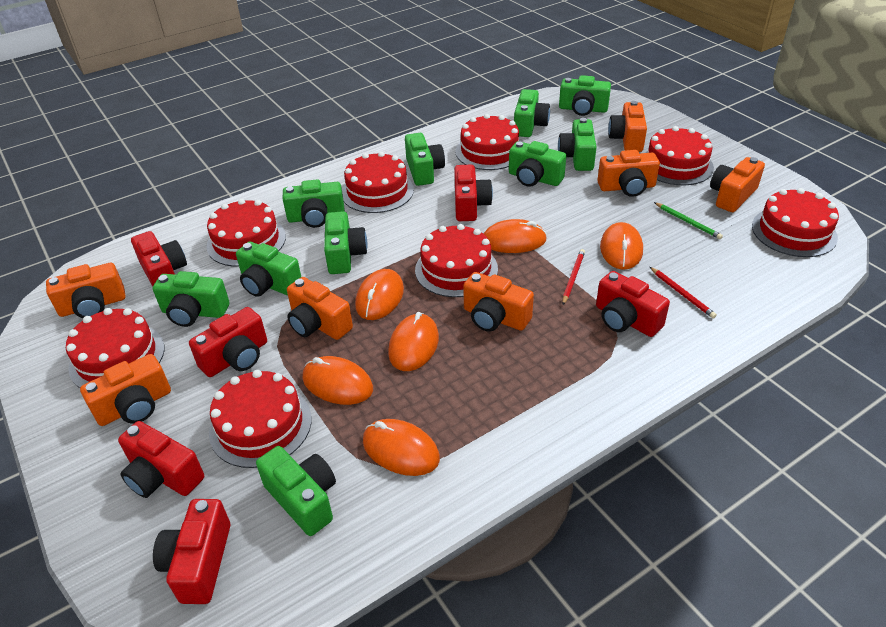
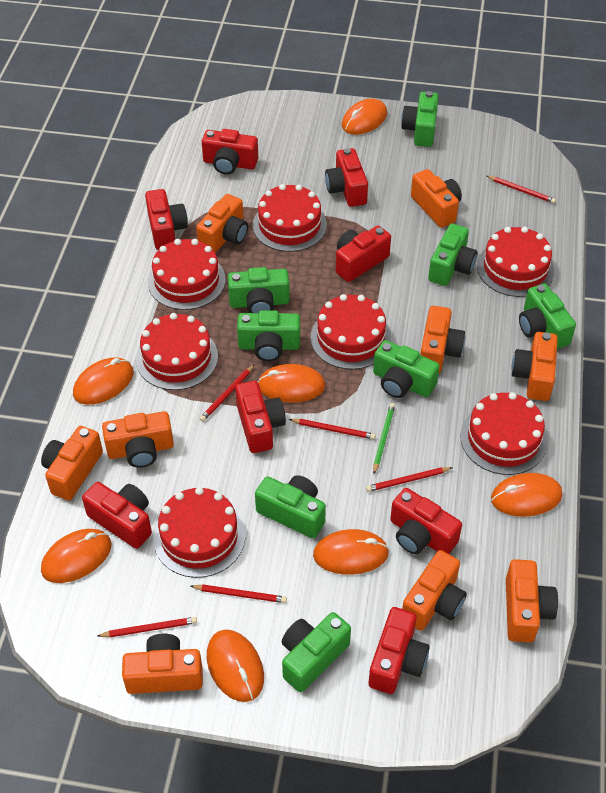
green camera: [153,271,230,327] [236,242,301,297] [256,446,336,536] [283,179,345,228] [324,211,367,274] [405,133,445,186] [509,141,566,187] [514,89,550,137] [558,118,597,171] [559,75,611,116] = 10 -> [228,267,290,313] [237,310,300,361] [255,475,326,538] [282,612,351,692] [373,340,440,398] [401,91,439,147] [428,224,477,286] [519,284,576,349] = 8
orange camera: [46,263,126,318] [80,354,171,426] [287,277,353,340] [463,272,534,331] [597,150,660,197] [608,101,647,152] [710,157,765,212] = 7 -> [41,426,103,501] [102,411,174,468] [122,634,203,694] [196,194,248,253] [402,550,467,631] [411,169,462,228] [420,306,465,373] [506,559,558,643] [511,332,558,401] = 9
orange mouse: [303,356,373,405] [355,269,404,320] [363,419,440,476] [388,312,439,371] [483,219,547,253] [600,222,643,270] = 6 -> [41,529,112,583] [73,357,134,405] [207,630,264,702] [258,364,326,403] [313,529,389,575] [342,98,387,135] [491,473,563,517] = 7
red cake: [66,308,165,388] [207,199,286,267] [209,370,311,468] [342,152,414,213] [415,224,498,297] [455,114,519,170] [646,126,714,185] [752,188,839,257] = 8 -> [136,313,218,390] [148,239,226,310] [153,487,245,578] [253,184,327,252] [311,294,391,370] [460,392,548,475] [477,227,554,297] = 7
red camera: [118,421,204,498] [131,231,187,287] [153,499,230,604] [189,307,267,377] [454,165,493,221] [596,271,670,337] = 6 -> [82,482,152,549] [145,189,188,250] [202,129,258,175] [235,381,286,453] [325,148,368,207] [336,226,391,282] [369,607,430,694] [390,488,462,554] = 8
red pencil: [562,249,585,305] [650,267,717,318] = 2 -> [97,617,197,637] [191,585,287,603] [200,364,255,422] [289,419,376,439] [366,467,453,492] [487,176,556,203] = 6

